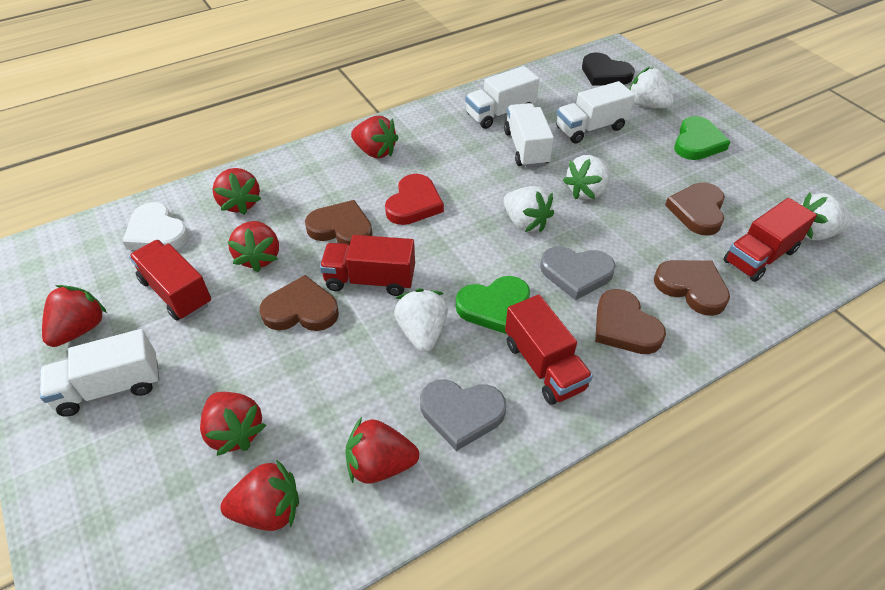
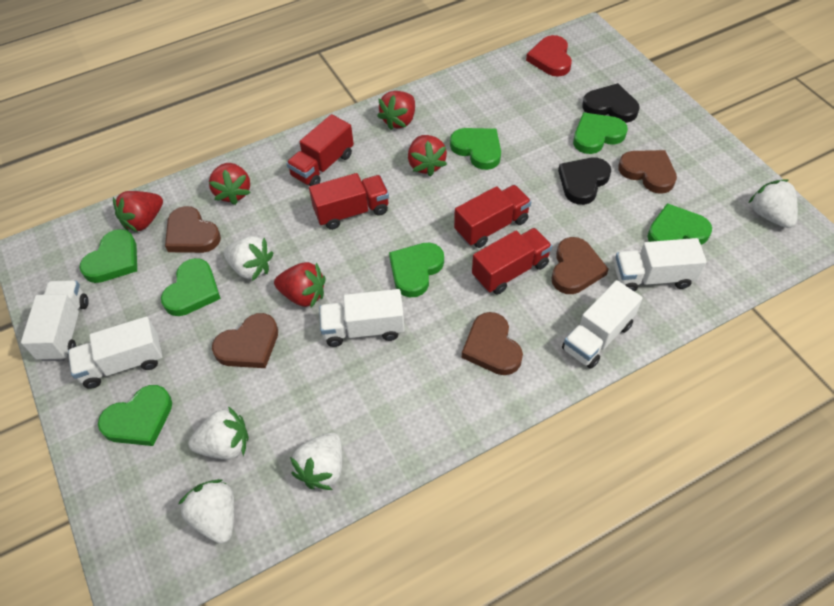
black heart: [582,53,635,86] = 1 -> [558,158,611,205] [582,83,639,123] = 2
green heart: [456,276,530,334] [674,116,730,160] = 2 -> [79,229,137,283] [98,385,172,446] [161,258,221,316] [389,242,444,297] [450,128,501,170] [573,113,628,154] [647,203,712,245] = 7
grey heart: [420,379,506,451] [540,246,616,300] = 2 -> none = 0
red strawberry: [42,285,107,347] [200,392,266,456] [212,168,261,215] [220,459,299,531] [228,221,279,272] [345,417,419,484] [351,116,398,158] = 7 -> [113,191,163,232] [209,163,251,205] [274,262,326,307] [377,91,415,130] [408,135,447,177] = 5
white heart: [122,202,189,250] = 1 -> none = 0
white truck: [40,329,159,417] [465,66,539,129] [504,103,554,168] [556,81,635,144] = 4 -> [21,280,89,361] [68,317,163,389] [319,289,405,347] [562,280,643,369] [615,238,707,292] = 5

